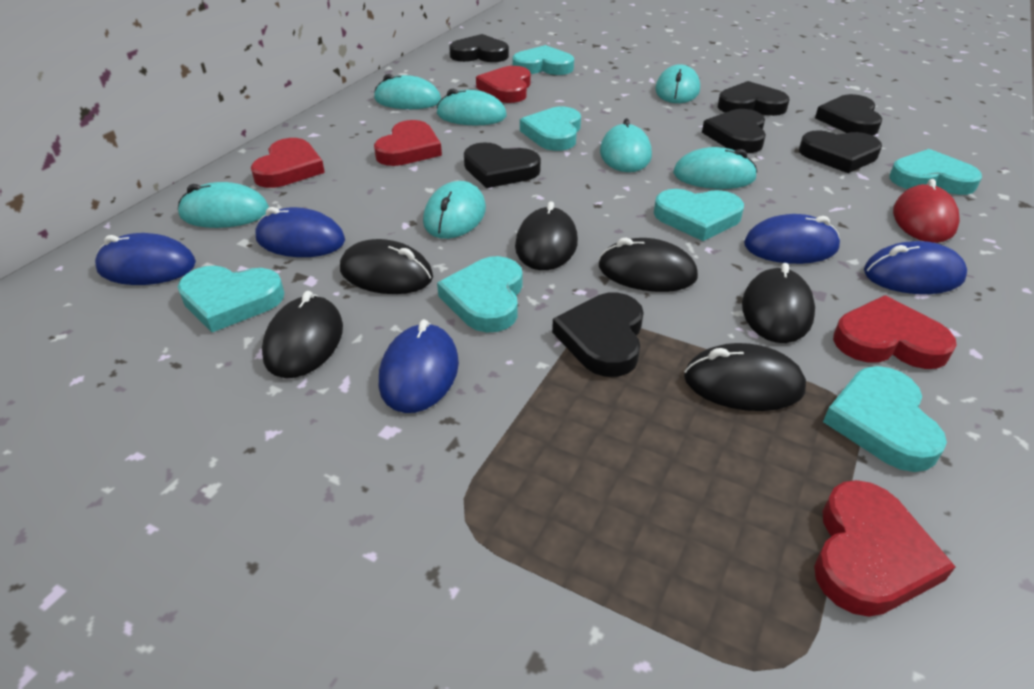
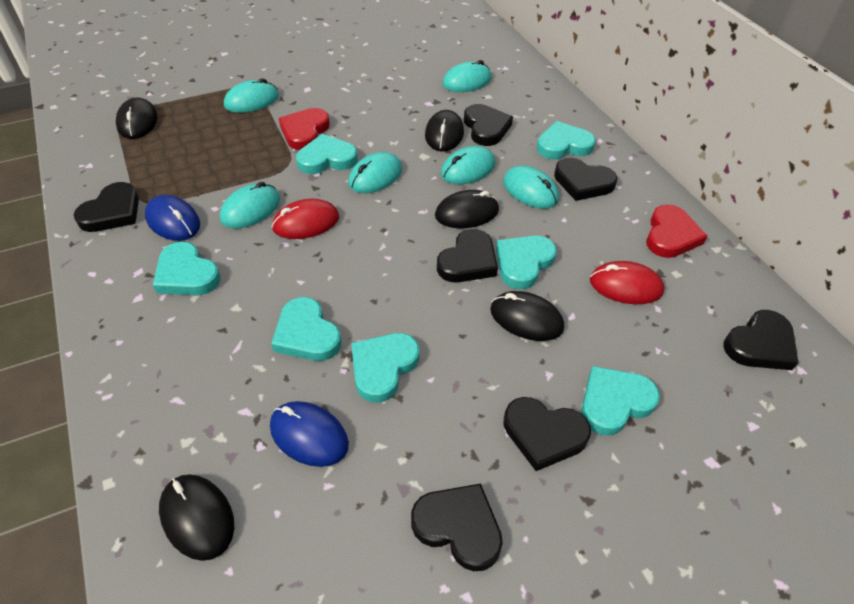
black mouse: [262,291,343,378] [340,239,433,294] [515,201,578,270] [599,238,698,292] [684,343,806,411] [742,263,815,343] = 6 -> [116,97,158,139] [159,474,234,561] [425,110,464,151] [435,190,499,228] [490,291,564,341] = 5
blue mouse: [95,233,196,285] [255,207,345,257] [379,319,459,413] [744,214,840,264] [864,241,967,294] = 5 -> [145,195,200,241] [270,401,349,467] = 2
red heart: [251,138,325,188] [374,120,442,166] [476,66,531,103] [814,480,956,617] [833,295,957,369] = 5 -> [279,108,330,150] [646,204,707,258] = 2
red mouse: [893,179,960,243] = 1 -> [272,199,339,239] [590,261,665,304] = 2
turquoise mouse: [178,182,269,228] [374,74,441,109] [423,181,486,239] [436,89,507,125] [600,118,652,172] [655,64,700,103] [673,147,757,189] = 7 -> [220,182,280,229] [224,78,279,113] [348,152,402,193] [441,146,495,184] [442,60,491,92] [503,165,559,209] = 6

